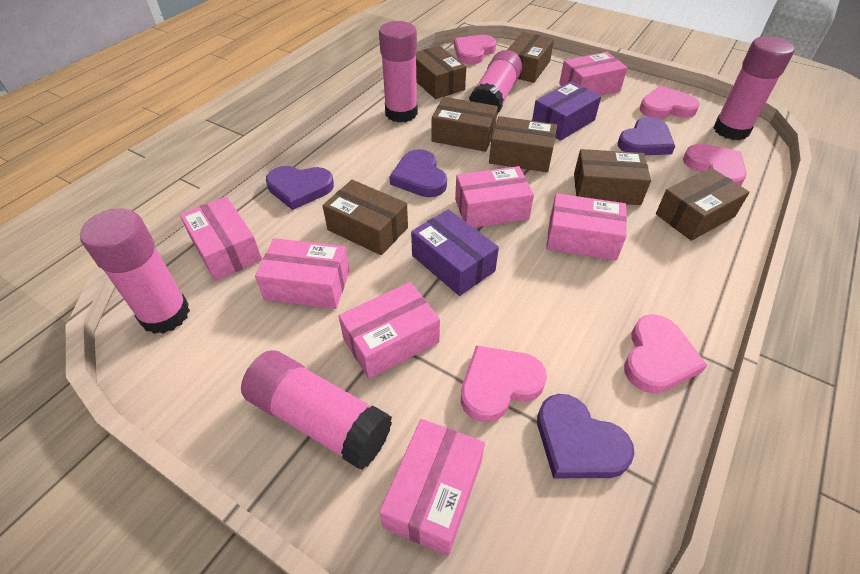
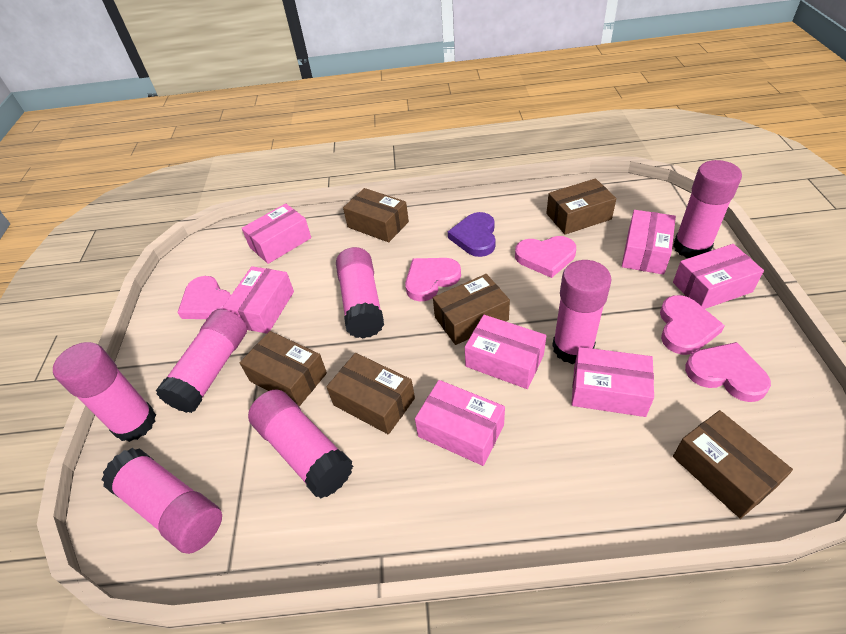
brown box: [323,180,408,255] [416,46,466,99] [432,97,498,152] [489,116,557,172] [507,32,554,83] [574,149,651,205] [656,167,750,241] = 7 -> [240,331,327,406] [327,353,415,435] [343,188,409,242] [433,274,510,345] [546,178,616,235] [673,410,793,519] = 6
pink glue stick: [80,208,190,334] [241,350,392,470] [379,21,418,122] [469,50,522,114] [714,36,795,140] = 5 -> [53,342,156,442] [101,448,222,554] [156,309,247,413] [248,390,353,499] [336,247,384,339] [552,260,612,364] [673,160,742,258] = 7
purple box: [411,209,499,296] [532,81,601,141] = 2 -> none = 0
purple heart: [266,166,334,210] [389,149,447,197] [537,394,635,478] [618,117,675,155] = 4 -> [448,212,496,257] = 1

